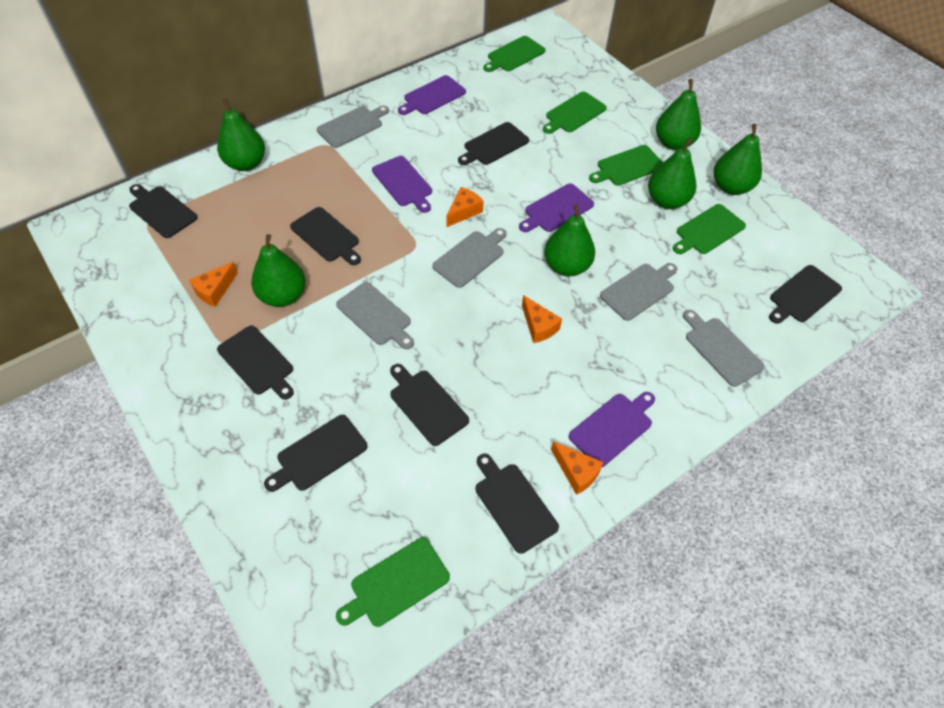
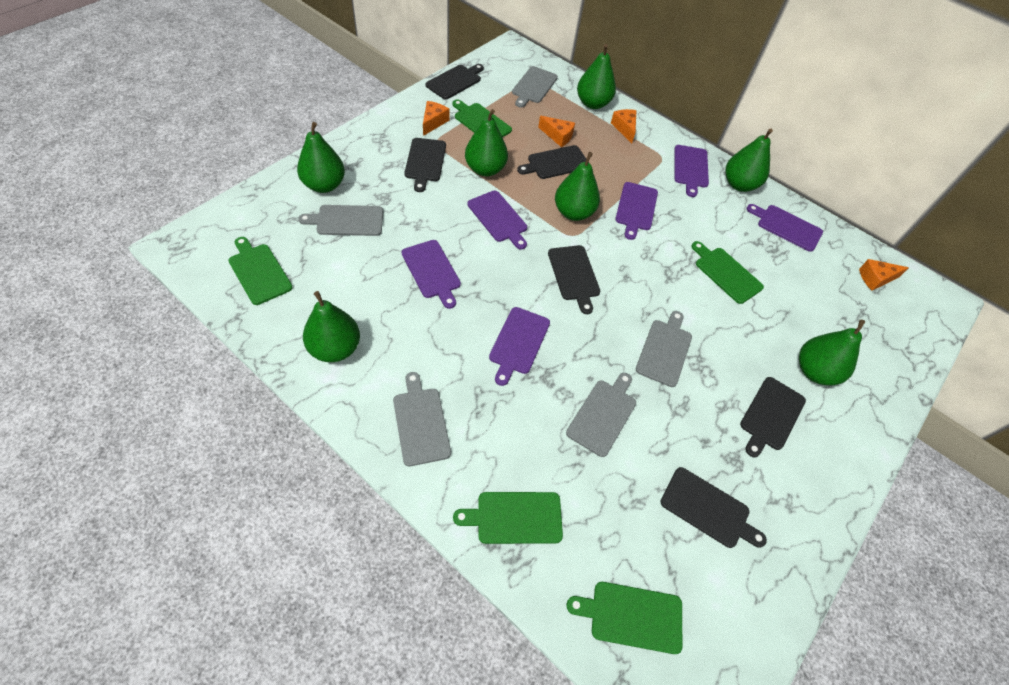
black cutting board: [129,184,198,238] [217,325,294,400] [264,415,367,492] [290,207,361,265] [390,364,469,446] [458,122,529,165] [476,454,559,554] [769,265,842,324] = 8 -> [404,138,446,192] [425,64,484,99] [517,145,589,179] [548,245,601,314] [661,467,767,548] [740,377,806,457] = 6
green pear: [217,98,265,171] [251,234,306,307] [544,204,595,276] [648,138,696,209] [656,79,701,150] [714,124,762,195] = 6 -> [297,122,345,193] [303,291,360,362] [465,109,508,176] [555,152,600,221] [577,44,616,109] [725,129,773,192] [799,320,865,386] = 7
purple cutting board: [372,156,432,213] [398,75,466,115] [519,183,594,232] [569,392,655,467] = 4 -> [402,240,461,309] [467,191,527,249] [489,307,550,386] [615,182,658,240] [674,145,709,197] [746,204,823,252] = 6

